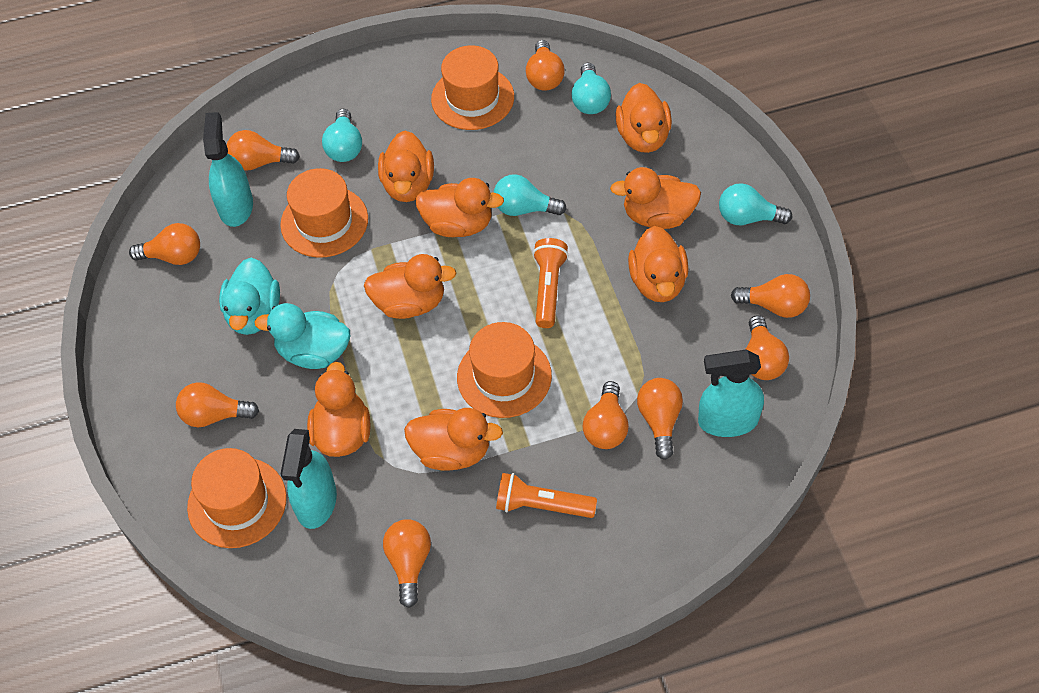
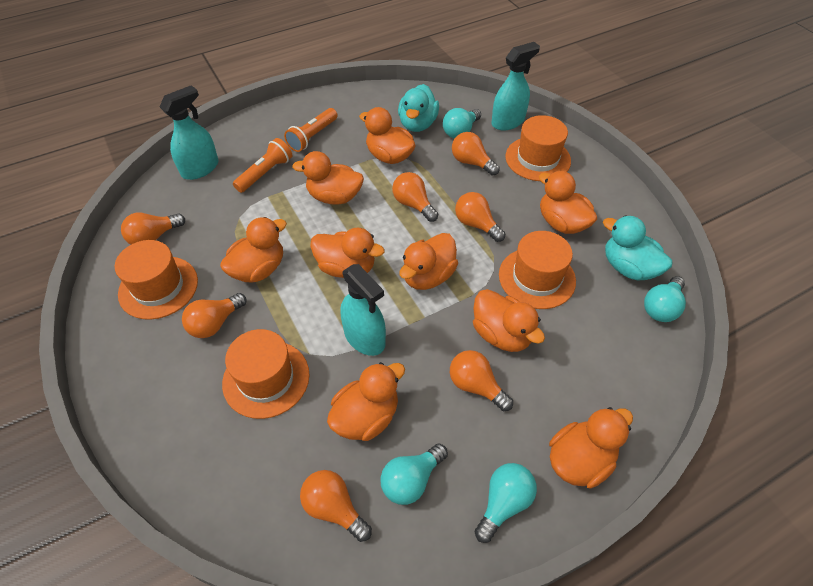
orange duck: [307,362,371,457] [364,254,457,319] [378,131,434,202] [404,408,503,471] [415,178,504,237] [610,167,701,229] [615,83,672,153] [628,226,689,302] = 8 -> [220,217,287,282] [292,151,364,205] [310,228,385,278] [327,362,405,441] [359,107,416,164] [399,233,458,290] [473,289,545,352] [539,171,597,234] [549,407,633,489] = 9
orange light bulb: [129,223,200,265] [176,382,259,427] [227,130,300,171] [383,519,431,608] [526,40,565,90] [583,381,629,449] [637,378,683,460] [731,274,810,318] [745,315,789,380] = 9 -> [121,213,185,245] [182,293,246,338] [300,470,372,542] [392,172,438,222] [450,350,513,411] [452,132,500,176] [455,192,505,242] = 7

